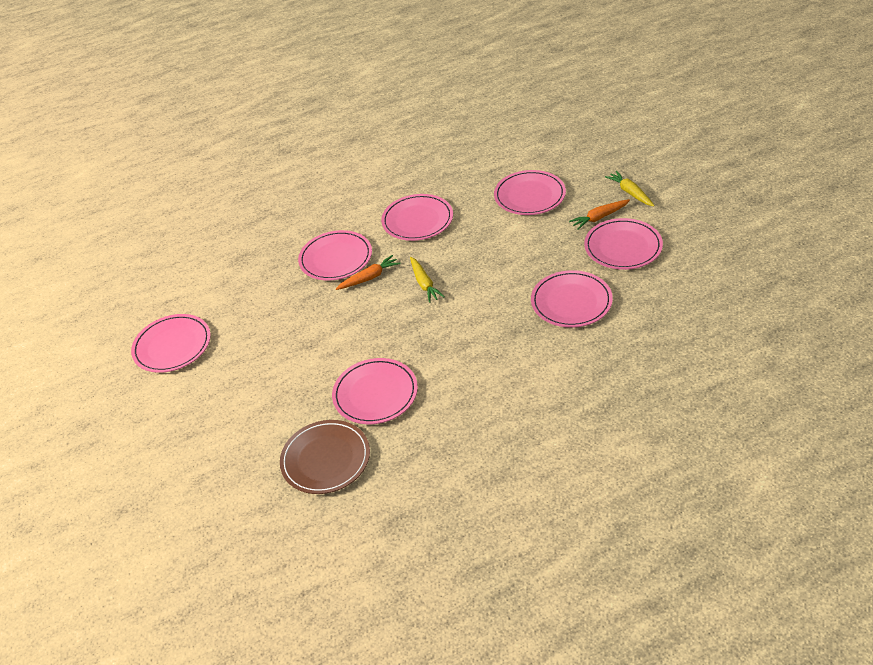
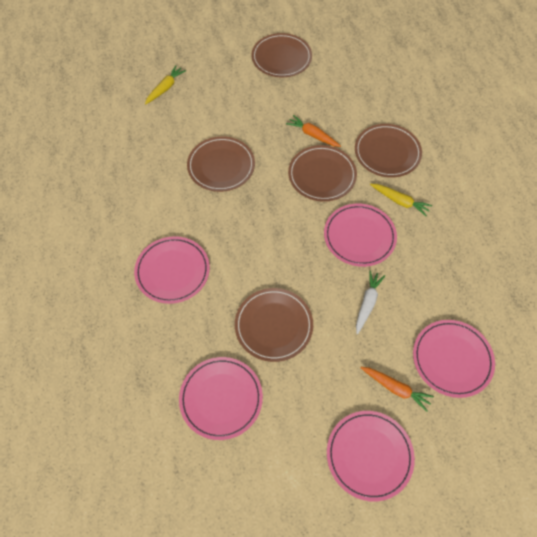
brown plate: [280,420,370,494] = 1 -> [187,136,255,192] [235,288,313,362] [251,33,312,78] [288,145,357,202] [355,124,422,178] = 5
pink plate: [131,314,211,373] [298,230,372,281] [332,358,418,424] [381,194,453,241] [494,170,566,215] [531,270,613,327] [584,218,663,270] = 7 -> [134,236,210,304] [179,357,263,440] [324,204,397,267] [327,411,415,502] [413,320,495,398] = 5
white carrot: none = 0 -> [356,271,385,334] = 1

